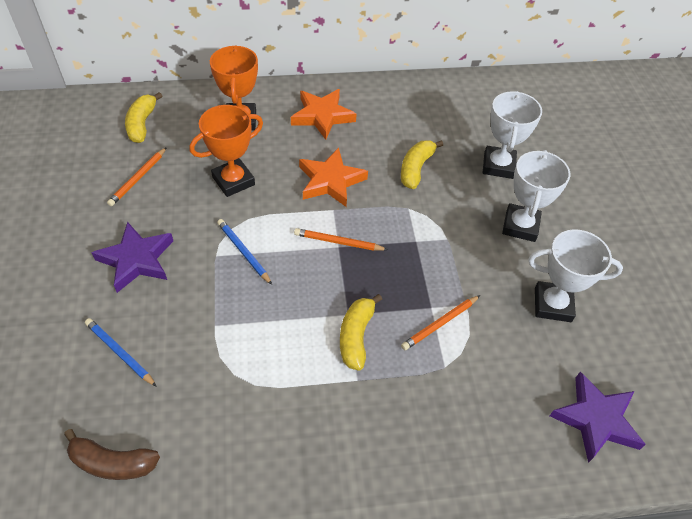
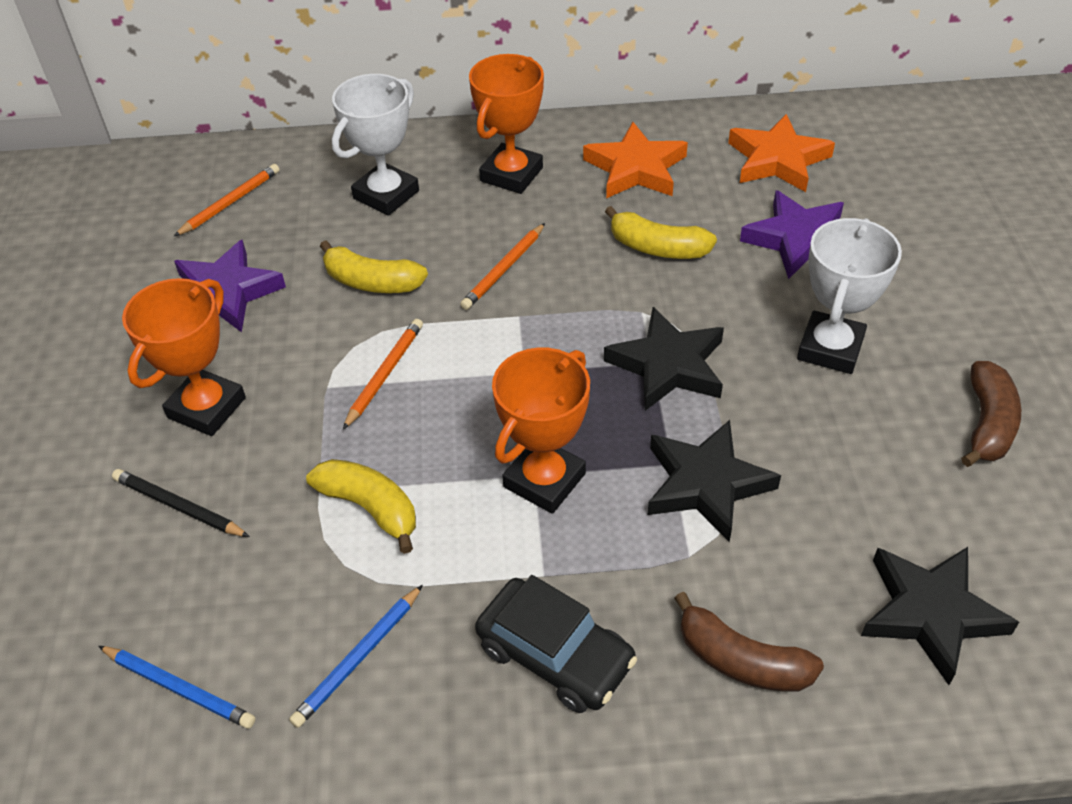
black car: none = 0 -> [475,575,637,713] = 1
black pencil: none = 0 -> [112,469,250,537] = 1
black star: none = 0 -> [604,307,724,411] [648,420,781,542] [861,547,1019,685] = 3
brown banana: [64,429,160,480] = 1 -> [674,592,824,691] [961,361,1021,467] = 2
orange trophy: [190,105,263,197] [210,45,258,130] = 2 -> [122,278,246,436] [469,54,544,194] [492,347,590,514] = 3
white trophy: [483,91,542,179] [502,150,570,242] [528,229,623,322] = 3 -> [332,74,419,216] [797,218,902,374] = 2

